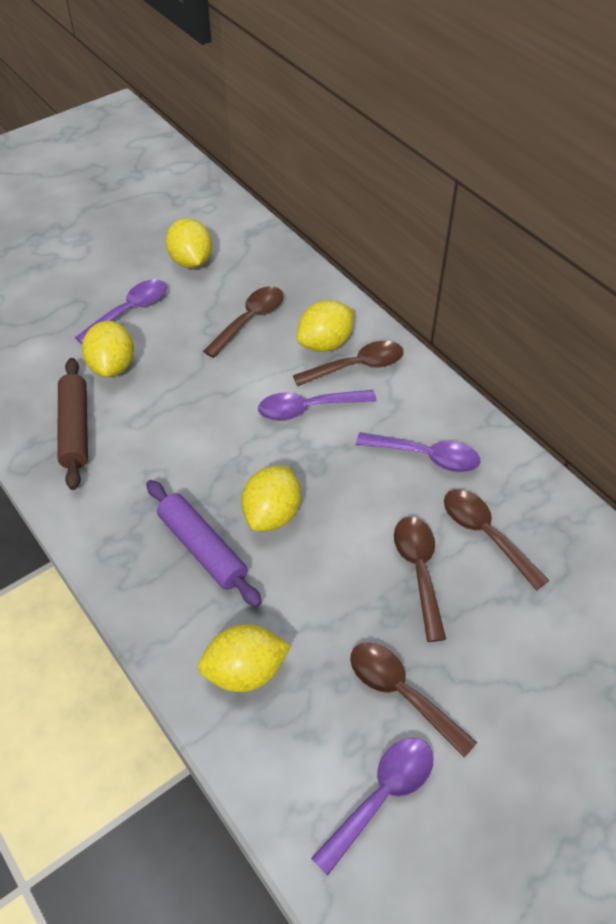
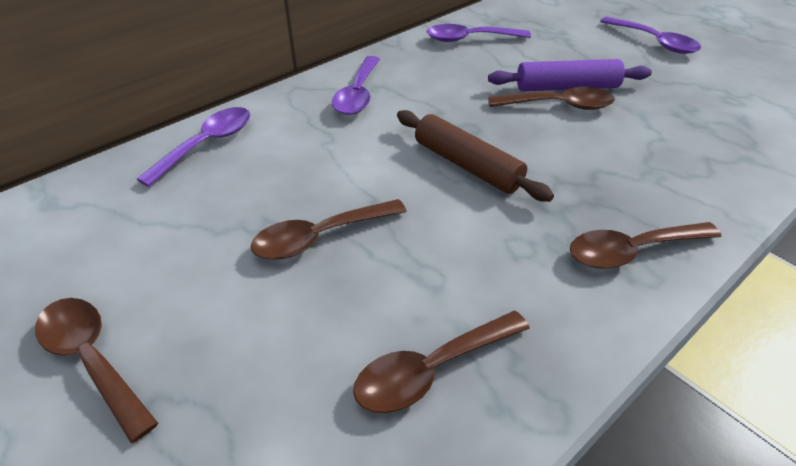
yellow lemon: [82,321,134,377] [166,218,212,268] [198,624,291,692] [241,466,301,532] [297,300,354,352] = 5 -> none = 0

